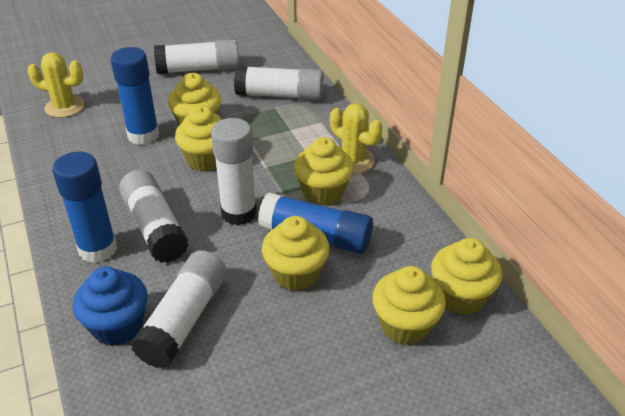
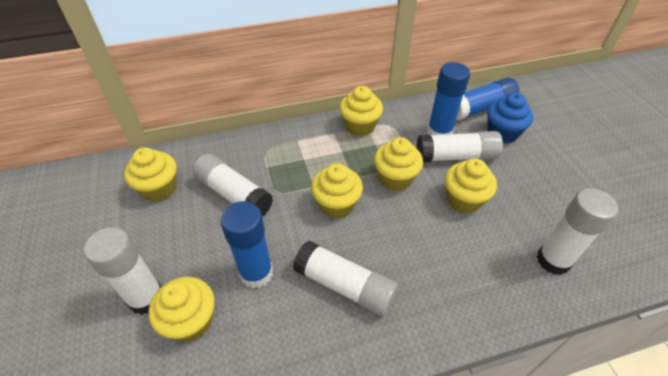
yellow cactus: [27,52,84,118] [330,103,383,173] = 2 -> none = 0

